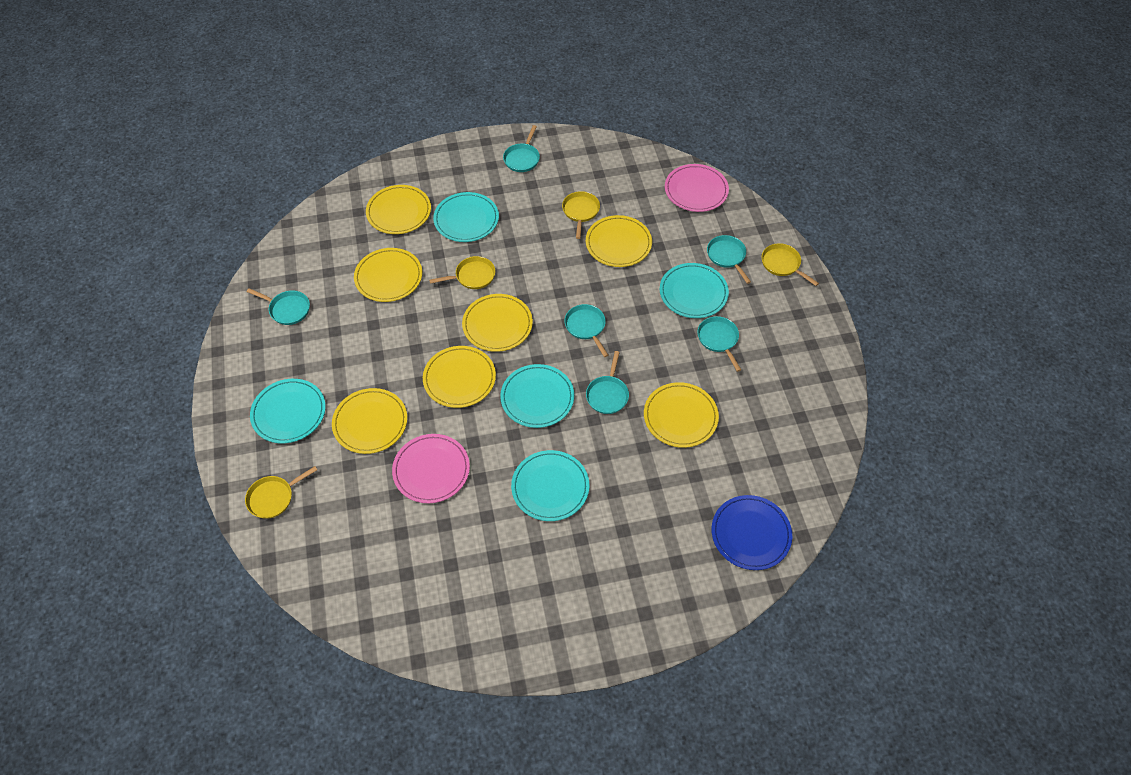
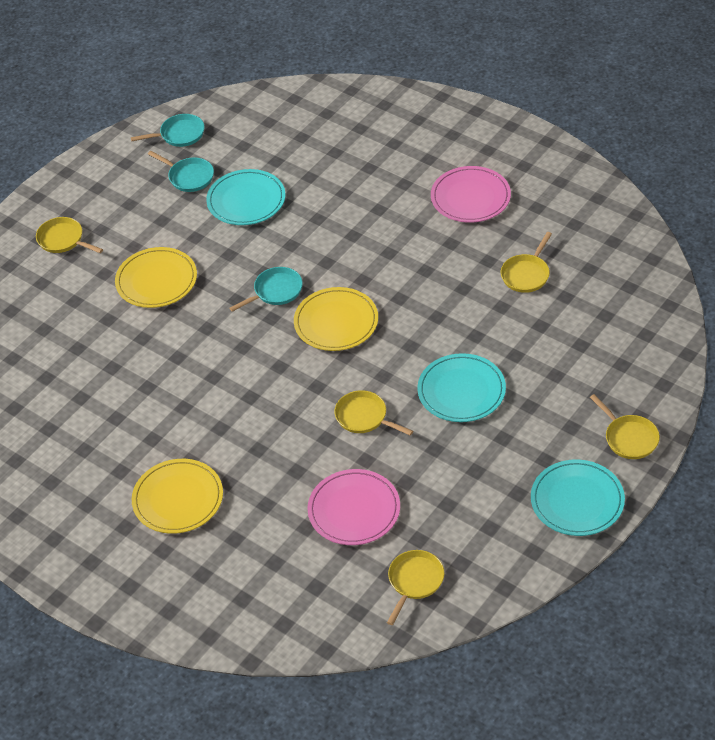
blue plate: [712,495,792,570] = 1 -> none = 0
turquoise pan: [247,288,310,325] [503,125,540,172] [564,304,608,357] [586,351,629,414] [697,316,741,372] [707,235,751,284] = 6 -> [131,114,205,147] [148,151,214,192] [229,267,303,312] = 3
turquoise plate: [250,379,326,443] [433,192,499,242] [500,364,574,428] [511,450,589,521] [660,263,729,318] = 5 -> [206,169,285,225] [417,353,506,422] [531,459,625,536] = 3
yellow pan: [245,466,317,519] [429,256,495,289] [562,191,600,239] [762,243,819,286] = 4 -> [36,217,103,253] [334,390,413,436] [387,550,444,625] [501,232,552,293] [590,394,660,459] = 5
yellow plate: [332,388,407,454] [354,248,422,302] [366,185,431,234] [423,346,496,408] [462,294,533,352] [586,215,652,267] [644,382,719,448] = 7 -> [115,247,197,308] [132,459,223,534] [294,287,378,351] = 3

